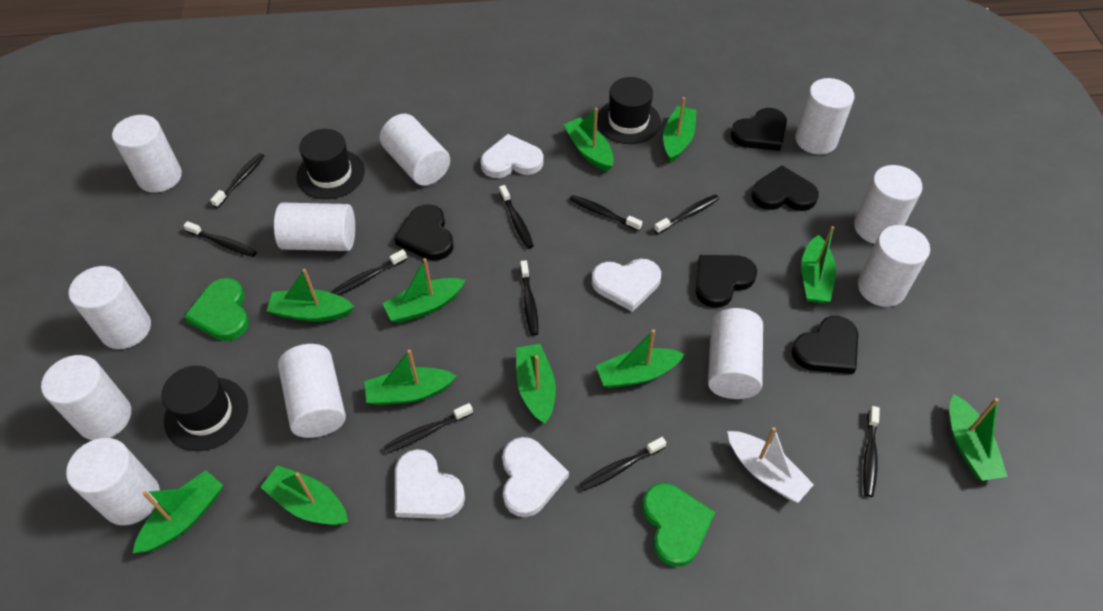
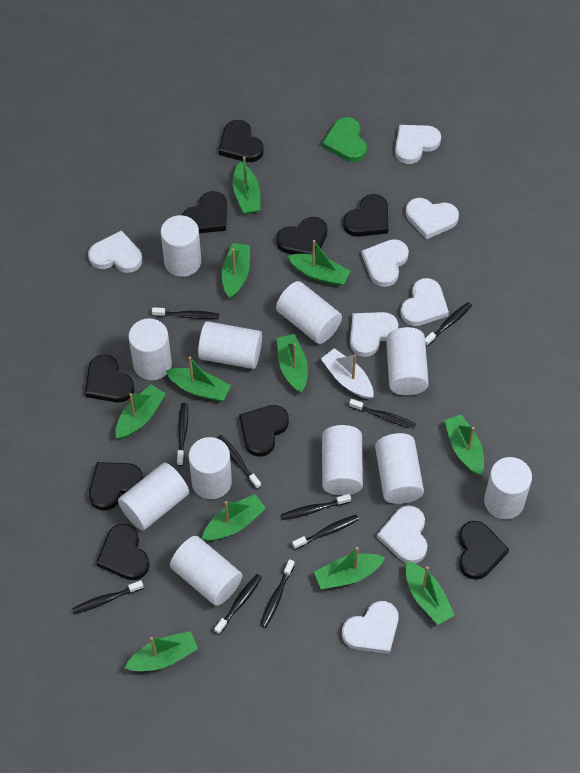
black hat: [161,366,248,451] [296,129,365,199] [597,77,661,144] = 3 -> none = 0
black heart: [394,204,454,261] [696,255,757,308] [731,108,787,151] [751,165,819,211] [791,316,858,374] = 5 -> [85,354,134,403] [89,462,143,511] [96,524,150,580] [182,191,227,233] [219,120,264,162] [239,405,289,457] [276,217,327,255] [343,194,388,237] [459,521,509,580] = 9
green heart: [184,278,249,341] [642,483,715,567] = 2 -> [322,117,367,162] = 1
white heart: [395,449,465,519] [480,134,544,178] [502,437,569,517] [592,259,661,312] = 4 -> [88,231,142,273] [342,601,399,654] [350,312,399,357] [361,239,409,287] [377,506,427,563] [395,125,441,164] [400,278,449,326] [406,198,459,239] = 8

